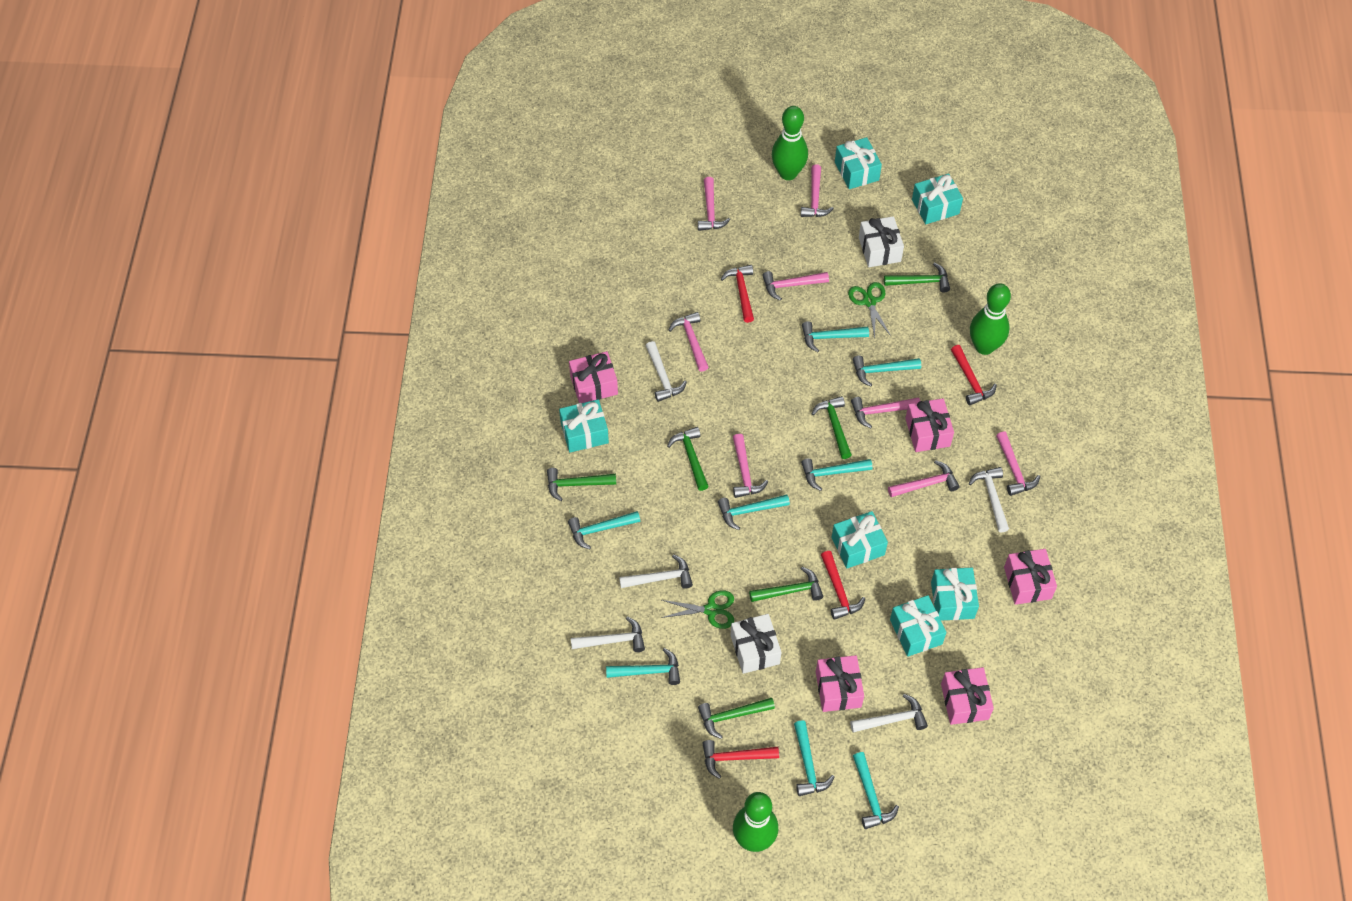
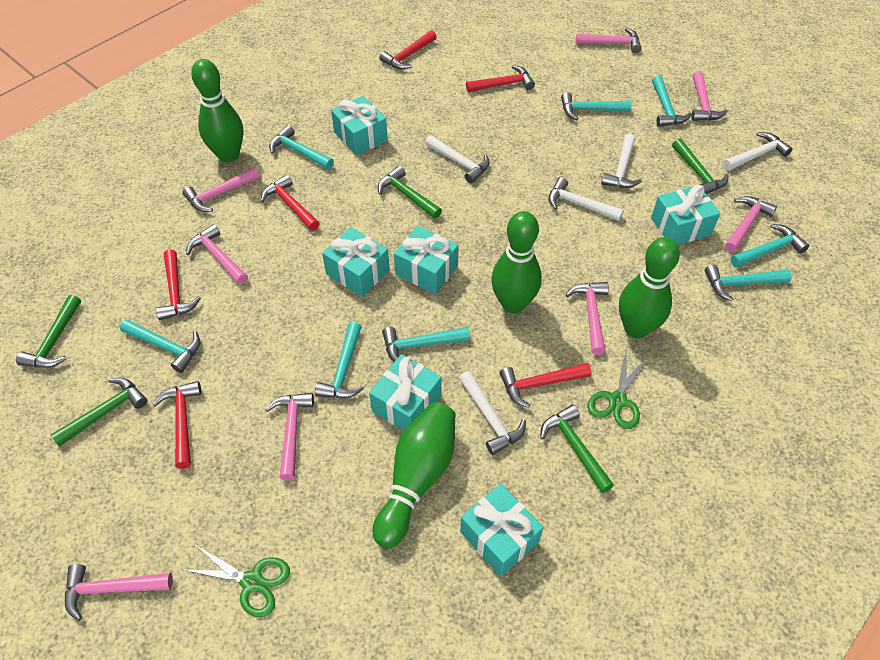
green bowling pin: [733,792,778,852] [772,106,808,180] [970,283,1011,355] = 3 -> [191,59,243,163] [373,402,455,548] [491,211,542,313] [619,237,680,339] = 4
green hammer: [547,468,616,501] [667,427,709,491] [698,698,775,739] [749,567,823,602] [812,396,852,459] [884,262,950,293] = 6 -> [16,295,81,368] [51,378,148,447] [377,166,442,219] [540,404,614,493] [672,138,729,194] = 5
pink gift: [569,351,618,403] [816,655,864,712] [905,398,954,452] [941,667,994,725] [1004,549,1057,605] = 5 -> none = 0
red hammer: [703,740,779,779] [721,265,754,323] [821,551,866,620] [951,345,997,405] = 4 -> [152,381,201,469] [156,249,201,320] [261,174,320,231] [379,30,437,69] [466,65,535,92] [499,363,591,408] = 6
white gift: [730,614,781,674] [859,216,904,267] = 2 -> none = 0

